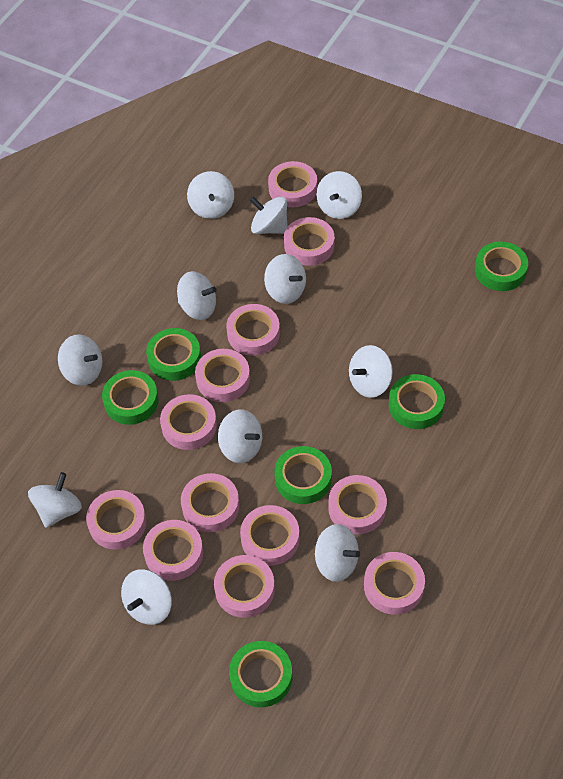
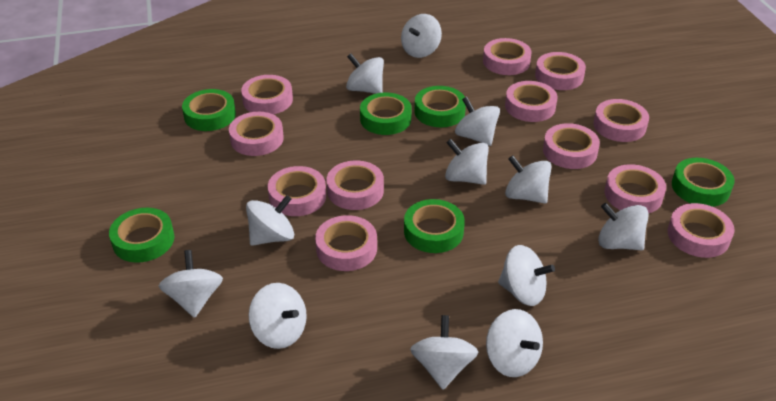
white spinning top: [28,472,82,528] [58,334,102,386] [121,569,172,625] [177,271,217,320] [187,171,234,219] [218,409,262,463] [250,197,288,234] [264,254,306,304] [315,524,360,582] [316,171,362,219] [349,345,393,398] = 11 -> [159,250,223,318] [246,195,294,246] [249,283,307,349] [346,53,384,94] [401,14,442,58] [410,315,478,390] [445,139,489,185] [455,97,500,146] [486,309,543,377] [498,245,555,306] [505,155,551,204] [598,203,649,250] = 12

